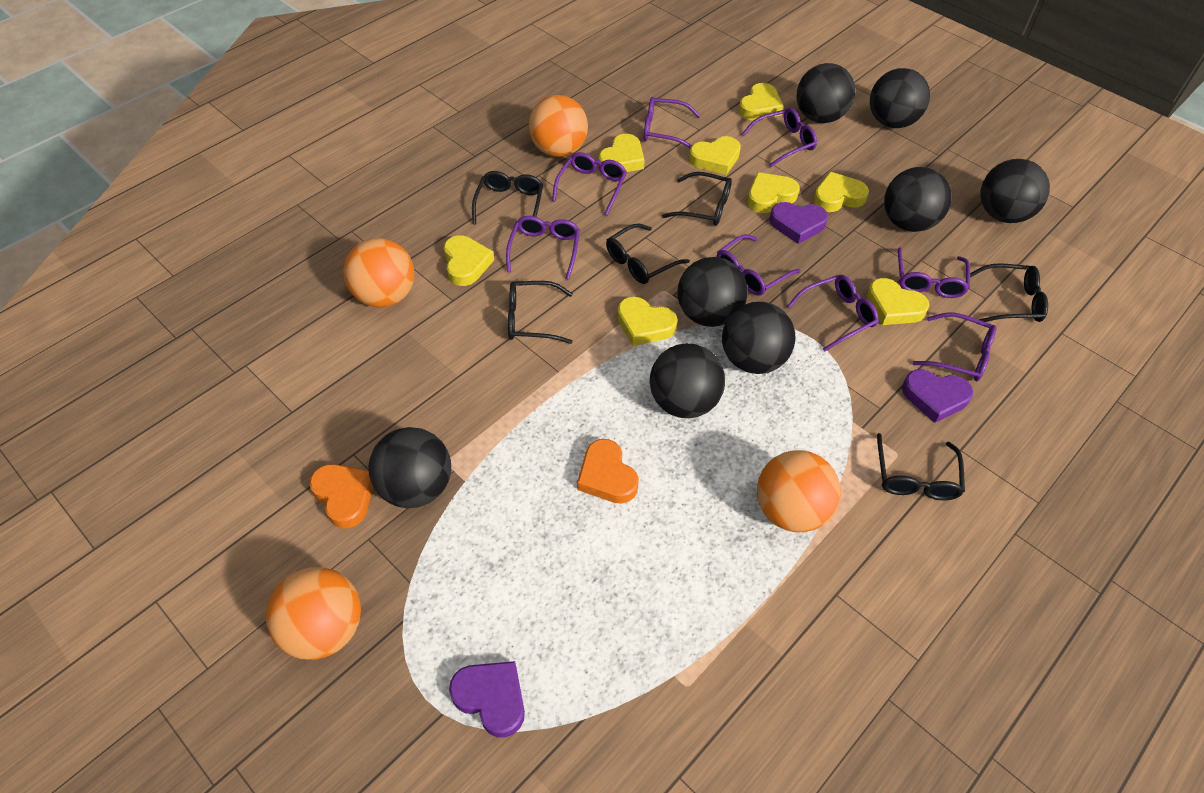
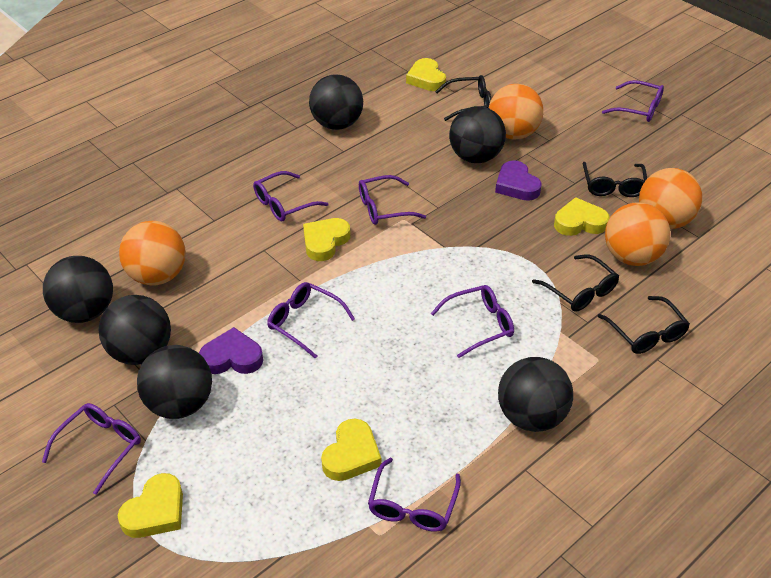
black ball: [368,427,451,508] [650,343,725,418] [677,257,748,327] [722,302,796,374] [797,63,855,123] [870,68,930,128] [884,167,952,232] [980,159,1050,223] = 8 -> [43,256,113,323] [98,295,171,365] [137,345,212,419] [309,74,363,130] [449,106,506,163] [498,357,573,432] = 6
black glasses: [472,171,543,224] [508,281,573,344] [606,224,690,284] [662,172,732,226] [877,433,965,500] [970,263,1048,322] = 6 -> [435,75,491,121] [532,254,619,312] [582,162,647,197] [598,296,690,354] = 4
orange heart: [309,464,373,529] [577,439,639,504] = 2 -> none = 0
purple glasses: [506,216,580,279] [552,152,627,215] [644,97,701,148] [717,234,801,296] [742,108,817,167] [787,275,878,352] [898,247,970,298] [913,313,996,381] = 8 -> [42,403,141,495] [253,171,329,222] [267,282,355,359] [359,175,426,225] [368,458,461,532] [431,285,514,358] [602,80,664,122] = 7
purple heart: [449,661,525,738] [769,202,828,244] [902,369,973,423] = 3 -> [199,327,263,374] [495,160,542,201] = 2
yellow heart: [444,235,494,286] [599,134,645,172] [617,297,677,346] [689,136,741,175] [739,83,784,120] [747,172,800,213] [813,172,869,212] [867,278,929,325] = 8 -> [118,473,183,538] [303,218,350,261] [321,419,381,481] [406,58,446,91] [554,197,610,236] = 5

